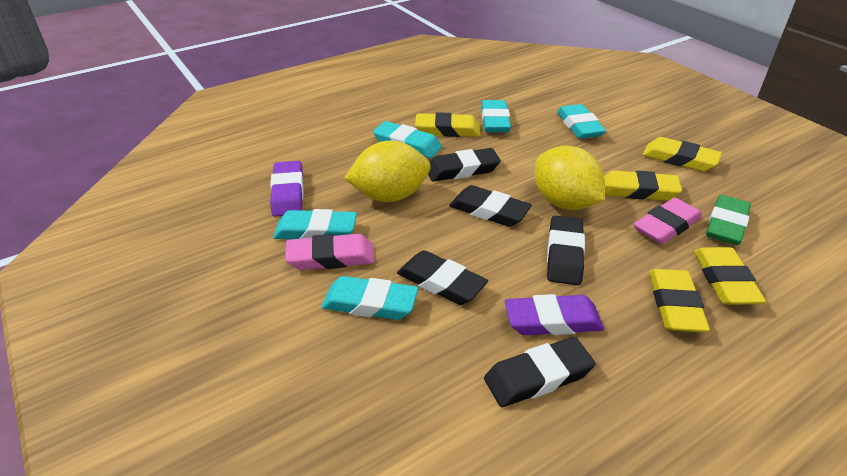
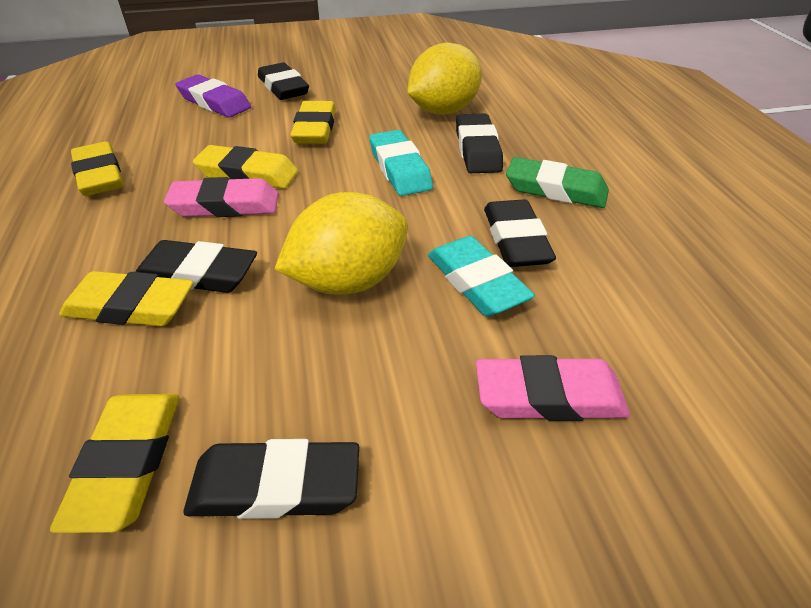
purple eraser: [270,161,304,217] [505,294,604,335] = 2 -> [175,74,251,118] = 1
turquoise eraser: [273,209,357,239] [321,276,418,320] [373,121,442,158] [481,100,511,132] [557,104,606,139] = 5 -> [369,130,433,196] [428,236,535,316] = 2

